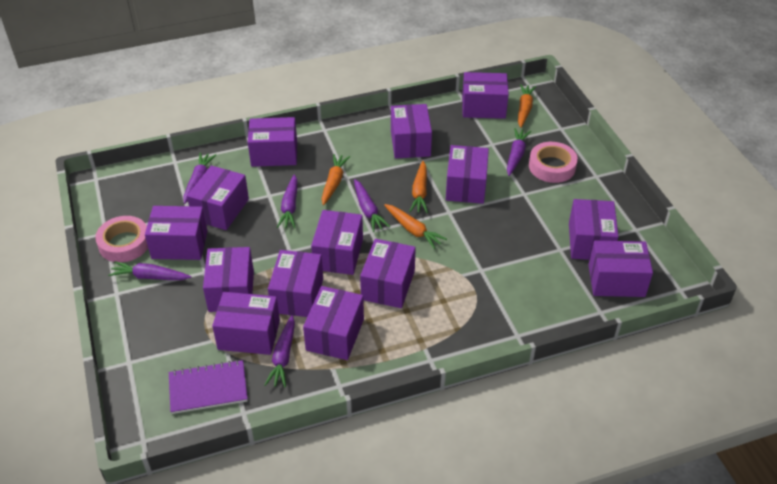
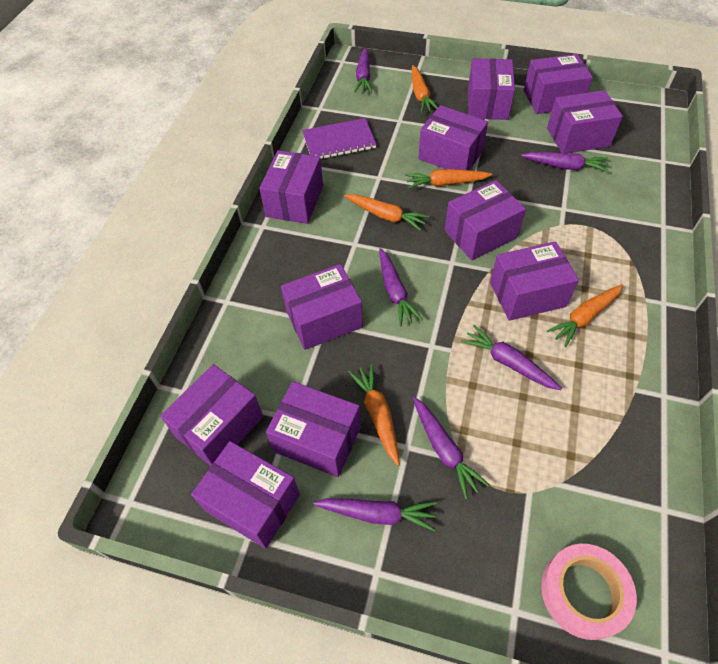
orange carrot: [322,154,350,206] [384,204,447,249] [409,161,428,213] [518,84,536,128] = 4 -> [344,194,429,231] [348,364,400,466] [405,169,492,189] [412,65,438,113] [546,284,623,347] = 5
pink tape: [95,216,148,262] [529,142,578,183] = 2 -> [541,544,637,640] = 1
purple box: [145,206,207,260] [187,165,249,230] [203,247,254,312] [212,292,280,355] [248,117,297,167] [268,250,323,317] [303,286,364,360] [311,210,363,275] [360,239,416,308] [391,104,432,159] [446,145,489,204] [462,72,509,119] [569,199,619,260] [588,241,653,297] = 14 -> [160,364,263,466] [191,441,300,549] [259,150,323,224] [266,381,361,477] [281,264,363,350] [418,105,488,170] [445,180,526,260] [468,58,515,120] [490,241,579,321] [524,54,593,114] [547,90,623,153] = 11

